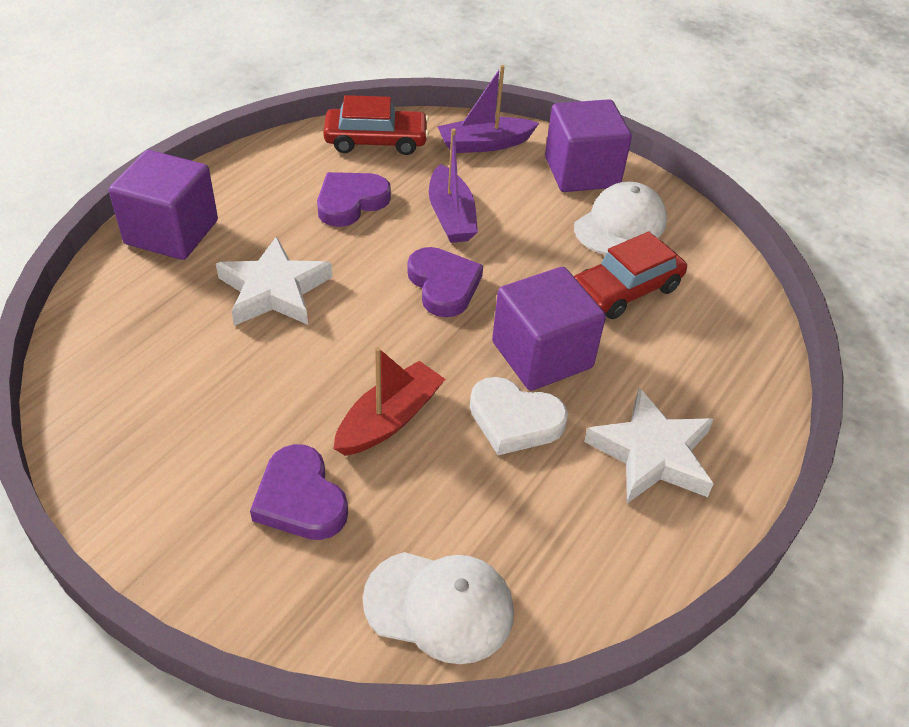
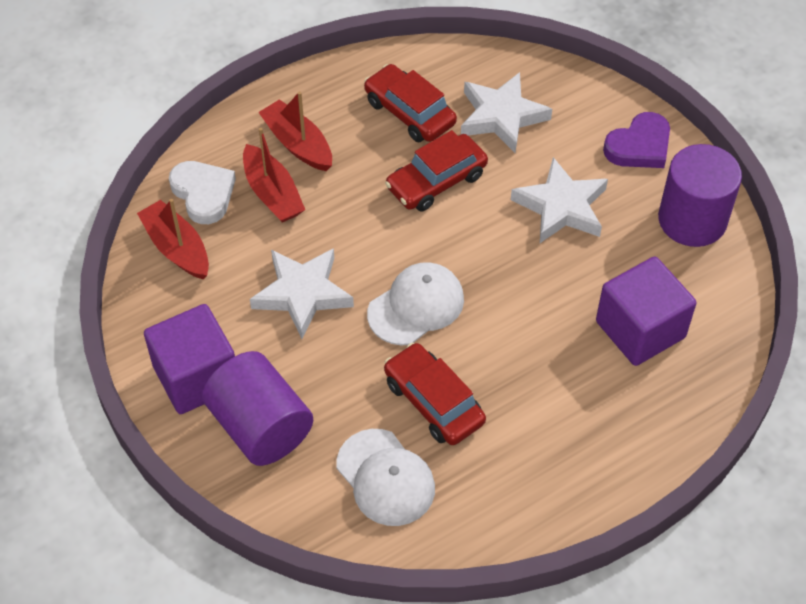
purple boat: [429,128,478,243] [437,65,539,153] = 2 -> none = 0
purple cube: [109,150,218,260] [492,267,606,391] [545,99,632,192] = 3 -> [144,304,235,414] [596,256,696,366] = 2
purple cylinder: none = 0 -> [202,351,313,466] [658,144,742,247] = 2
purple heart: [250,444,348,540] [317,172,391,227] [407,247,483,317] = 3 -> [603,112,670,168] = 1
red boat: [334,347,445,456] = 1 -> [137,199,209,279] [243,128,305,222] [258,91,332,171] = 3
red car: [323,95,429,155] [574,231,687,319] = 2 -> [364,64,457,142] [384,343,486,445] [385,130,488,212] = 3
white star: [216,236,332,326] [584,388,714,503] = 2 -> [250,248,354,339] [461,72,552,153] [511,157,608,243] = 3

